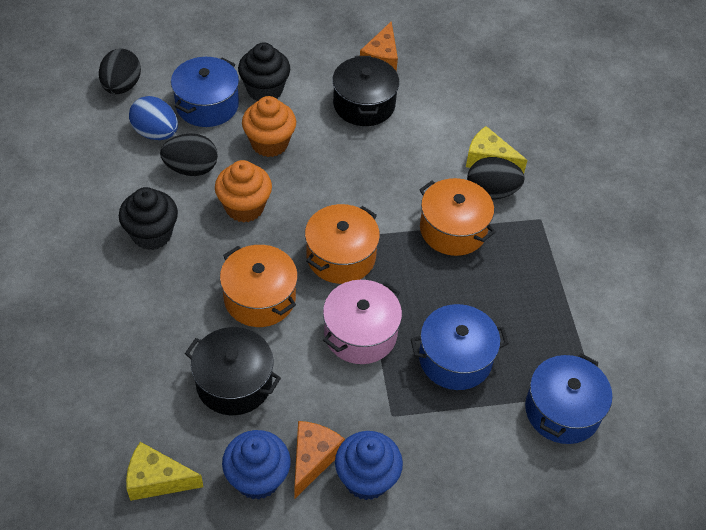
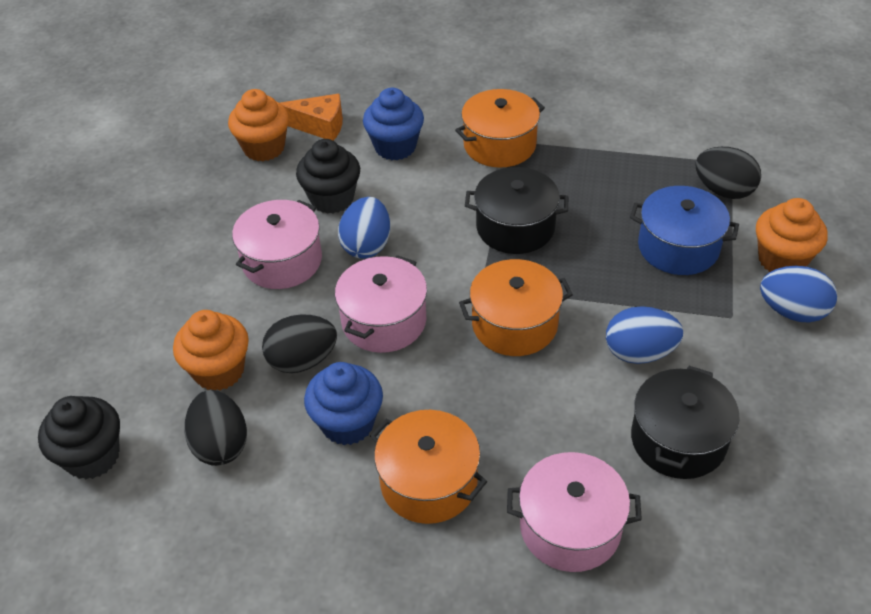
blue egg: [129,96,178,140] = 1 -> [338,197,390,259] [606,306,683,364] [760,266,837,323] = 3
blue pot: [171,57,239,127] [411,304,509,390] [525,353,612,444] = 3 -> [630,186,739,275] = 1
orange cheese: [294,421,345,498] [360,21,398,71] = 2 -> [280,94,343,141] = 1
orange cupcake: [215,160,272,223] [242,96,296,157] = 2 -> [173,310,249,390] [228,89,289,161] [756,198,828,272] = 3
pink pot: [323,280,402,364] = 1 -> [232,200,322,289] [335,255,427,353] [507,452,642,572] = 3
yellow cheese: [126,442,203,501] [466,126,527,173] = 2 -> none = 0

